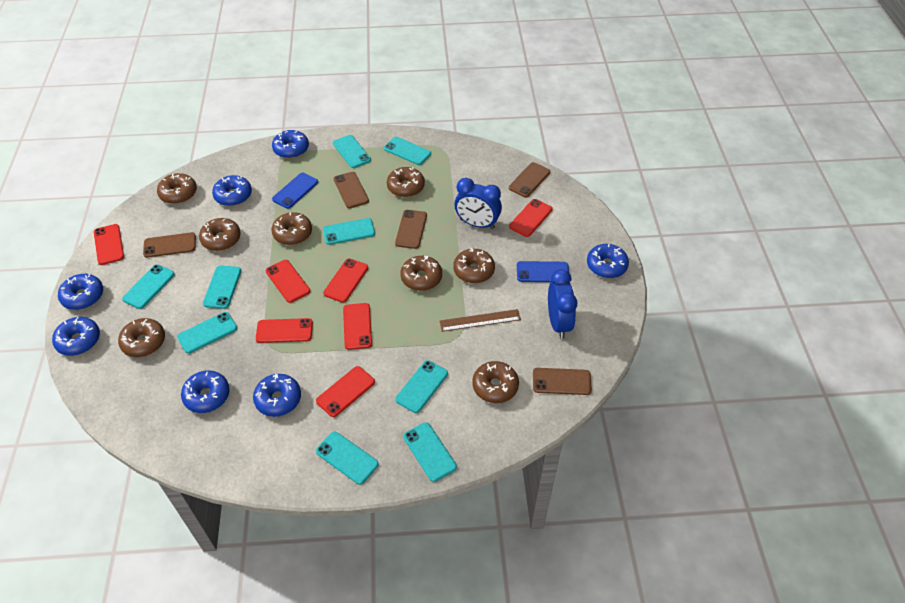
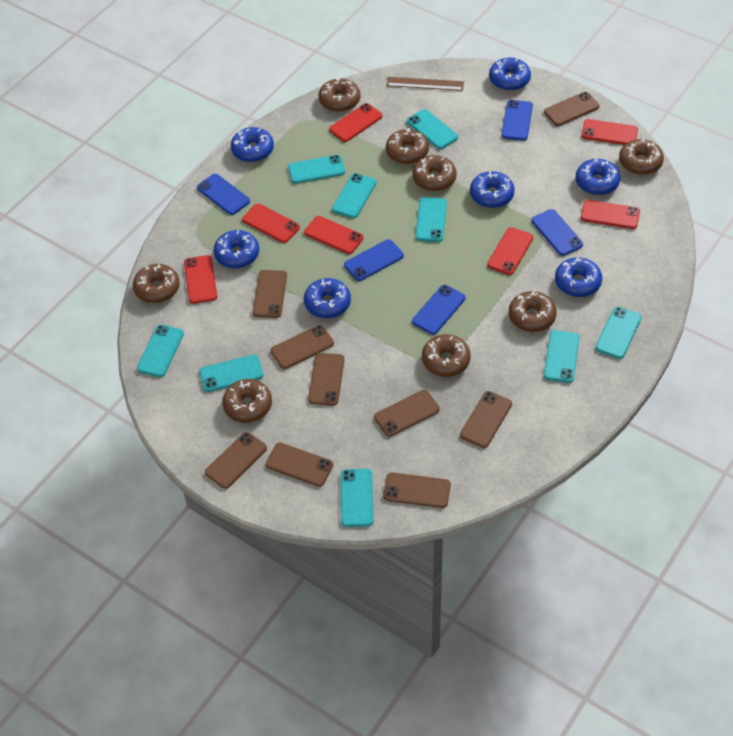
blue clock: [454,178,502,229] [548,269,577,339] = 2 -> none = 0
blue phone: [272,173,318,209] [517,261,569,282] = 2 -> [197,174,250,215] [344,239,404,281] [412,285,465,335] [501,100,533,141] [531,209,583,256] = 5
brown phone: [143,232,196,258] [334,172,369,208] [395,210,427,249] [509,162,550,197] [533,368,592,395] = 5 -> [205,432,267,489] [253,270,287,318] [266,443,333,487] [270,325,334,369] [308,353,344,406] [374,390,440,437] [383,472,451,508] [460,391,512,448] [544,92,600,126] = 9

